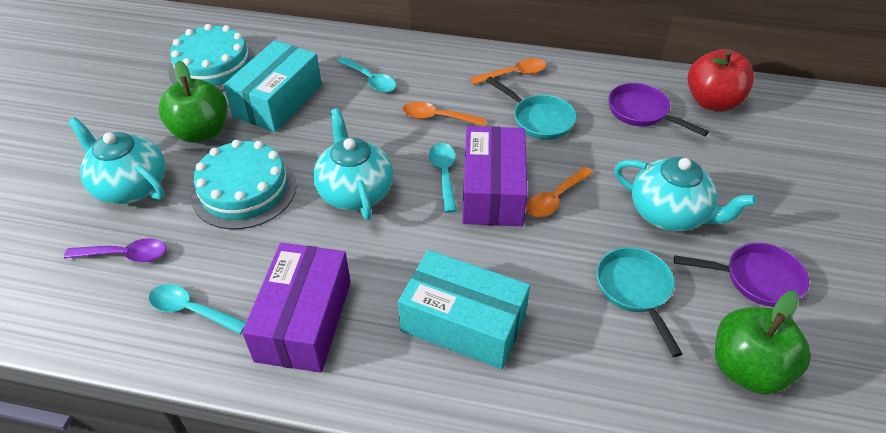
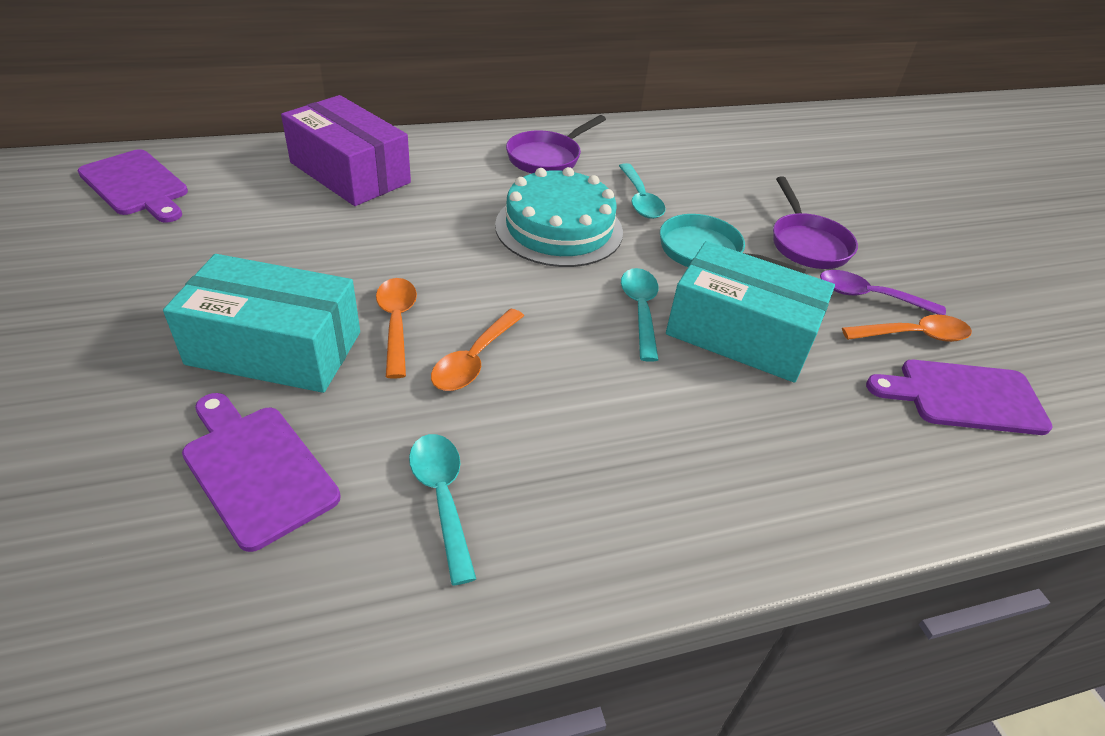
green apple: [159,61,227,143] [715,291,811,395] = 2 -> none = 0
purple box: [242,243,351,373] [462,126,528,226] = 2 -> [281,95,411,206] = 1
purple cutting board: none = 0 -> [77,149,188,223] [182,393,341,552] [866,360,1053,435] = 3
red apple: [688,49,754,111] = 1 -> none = 0
turquoise cake: [169,24,256,91] [191,140,296,229] = 2 -> [495,167,623,267] = 1
turquoise pan: [486,77,577,140] [596,247,683,357] = 2 -> [660,214,806,274] = 1
turquoise teapot: [68,117,166,204] [313,108,394,220] [614,157,756,231] = 3 -> none = 0

